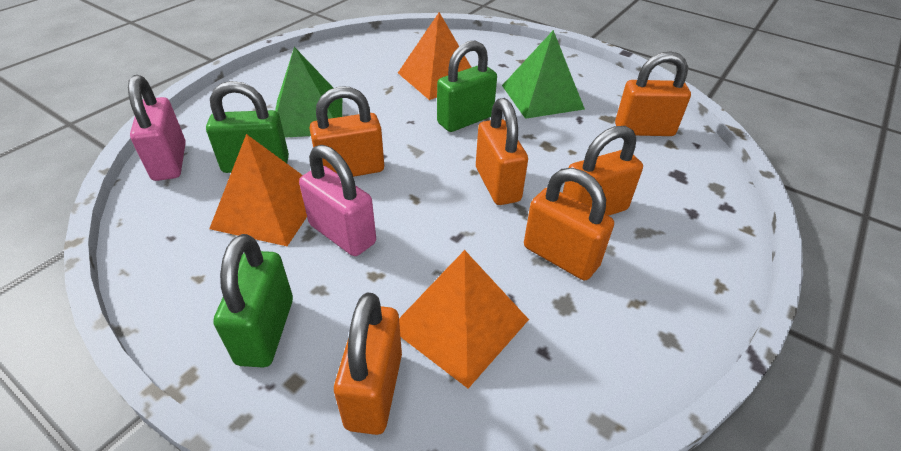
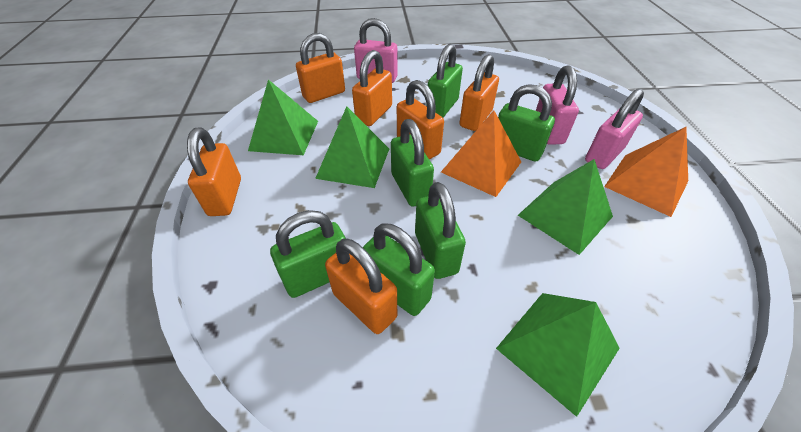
green padlock: [206,81,289,173] [213,234,293,367] [437,40,497,132] = 3 -> [270,210,346,298] [363,223,435,316] [391,119,434,207] [415,182,466,279] [426,44,463,117] [498,84,555,162] = 6
green pyramid: [275,47,342,138] [502,30,585,119] = 2 -> [248,79,318,155] [315,106,389,188] [496,293,620,417] [518,159,613,255] = 4
orange pyramid: [209,134,307,246] [398,12,472,100] [399,250,529,388] = 3 -> [441,110,521,197] [604,127,688,217] = 2
pink padlock: [128,75,186,181] [299,145,376,256] = 2 -> [354,18,398,83] [536,65,579,145] [585,88,644,169] = 3

